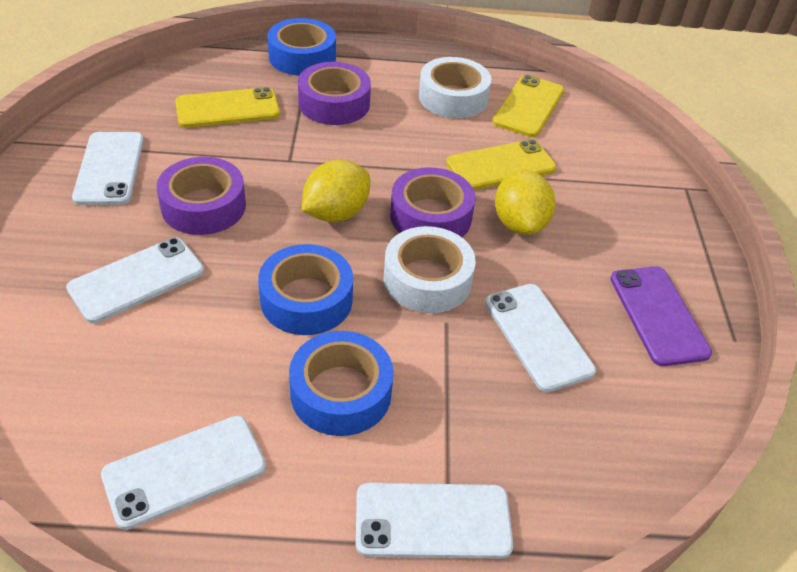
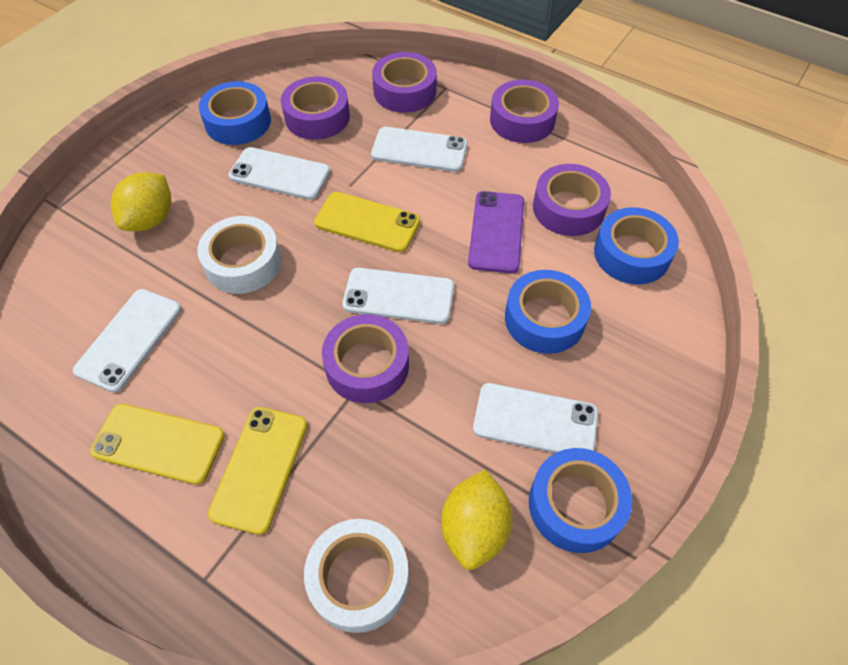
blue tape: [258,244,353,335] [268,18,336,76] [289,331,394,436] = 3 -> [199,81,271,145] [505,270,591,354] [529,448,632,553] [594,207,679,284] = 4
purple tape: [157,157,246,235] [298,62,371,125] [390,167,476,237] = 3 -> [281,76,350,140] [322,314,409,403] [372,52,437,113] [490,80,559,143] [533,164,611,236] = 5

